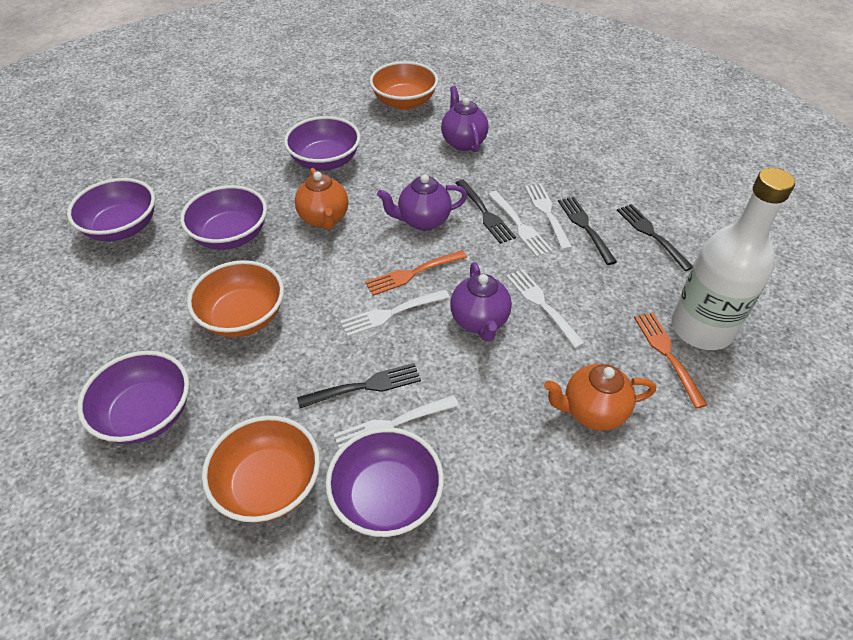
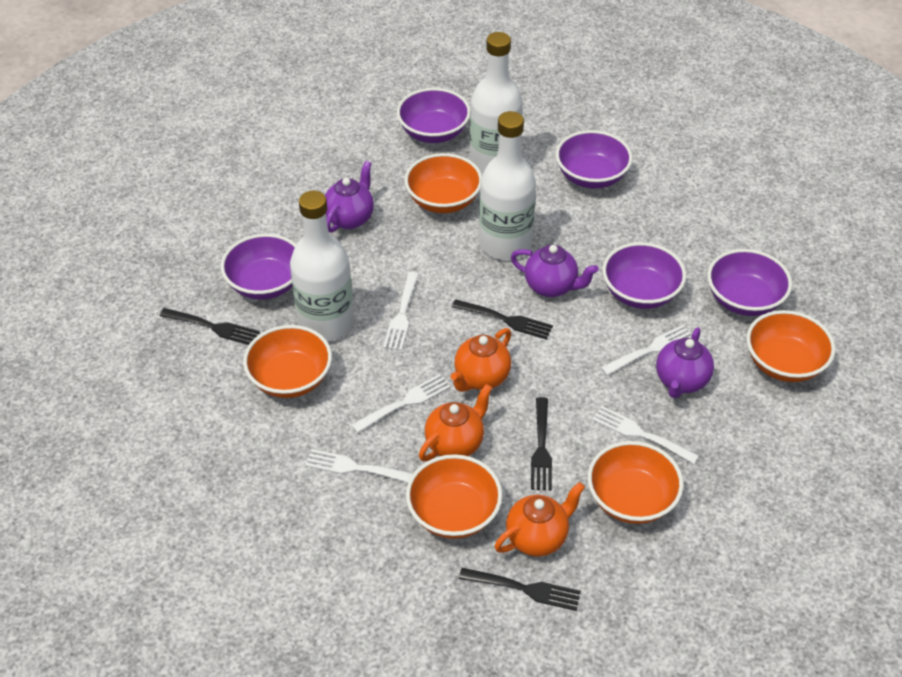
orange bowl: [187,260,284,337] [202,416,320,522] [370,61,438,110] = 3 -> [243,325,332,398] [404,153,482,213] [406,454,503,539] [588,441,684,524] [746,310,836,382] = 5
orange fork: [365,250,467,296] [634,312,707,408] = 2 -> none = 0
orange teapot: [295,168,348,230] [544,364,656,430] = 2 -> [419,384,492,461] [451,328,511,392] [495,482,585,556] = 3
white bottle: [671,168,795,350] = 1 -> [290,191,354,341] [470,32,523,175] [479,111,536,260] = 3

